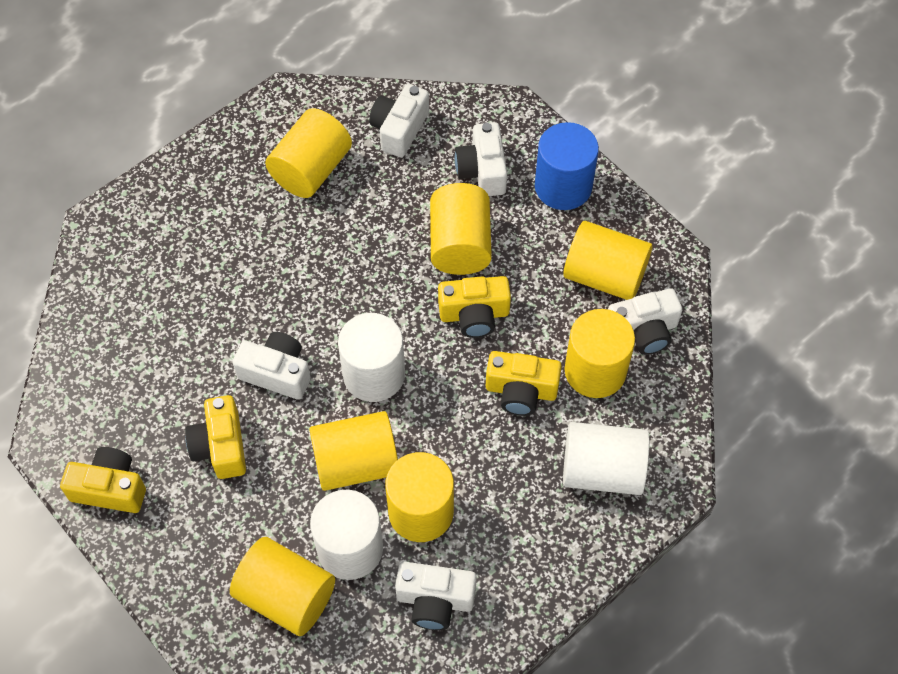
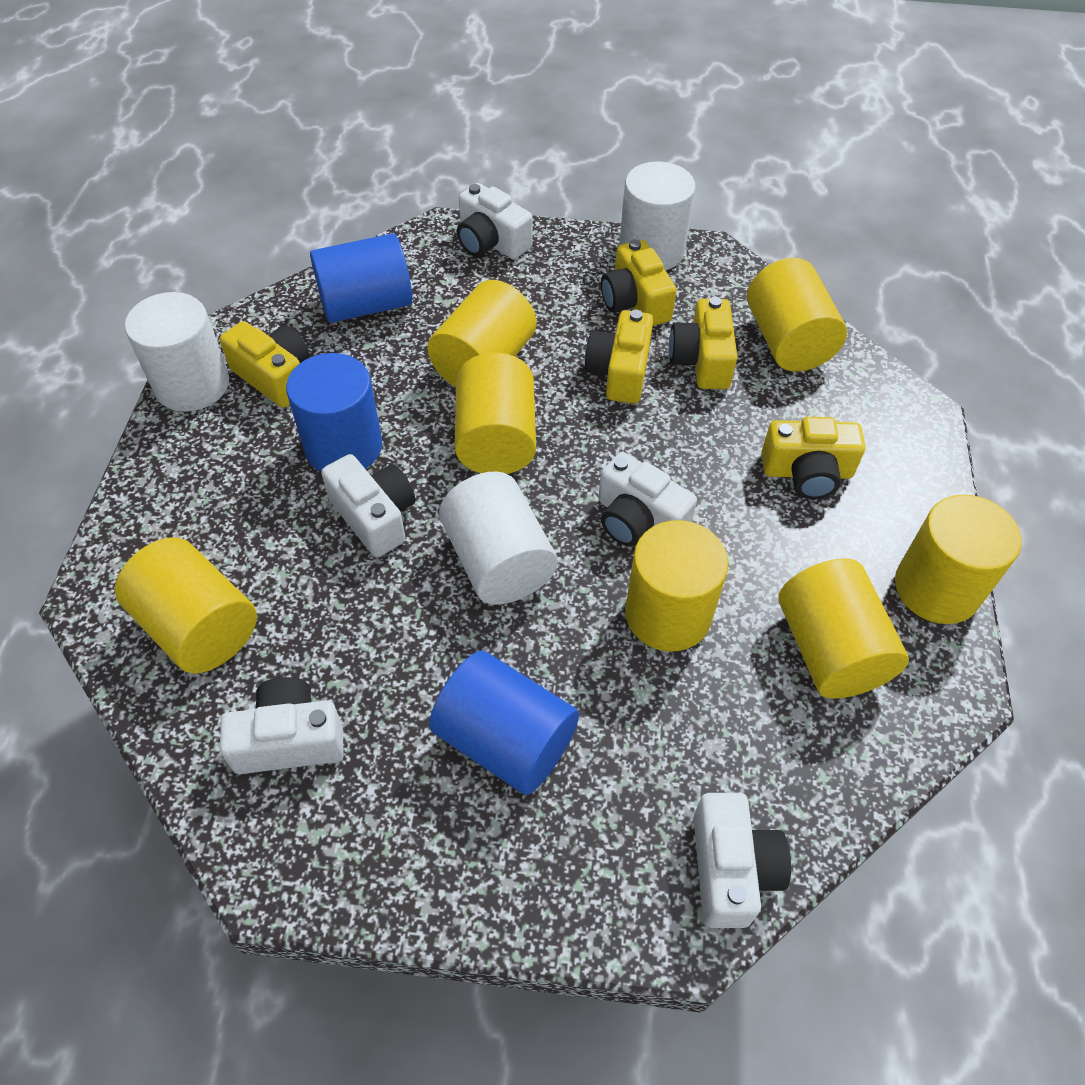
blue cylinder: [535,122,599,210] = 1 -> [286,353,382,472] [310,233,412,323] [429,651,579,795] = 3
yellow camera: [60,447,146,513] [185,395,246,479] [438,276,511,338] [486,351,562,416] = 4 -> [220,321,310,408] [585,310,653,404] [601,239,677,326] [669,297,738,389] [762,417,865,499] = 5

